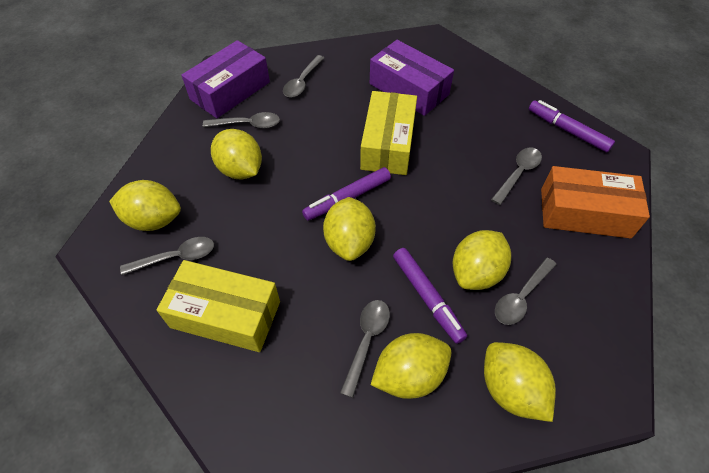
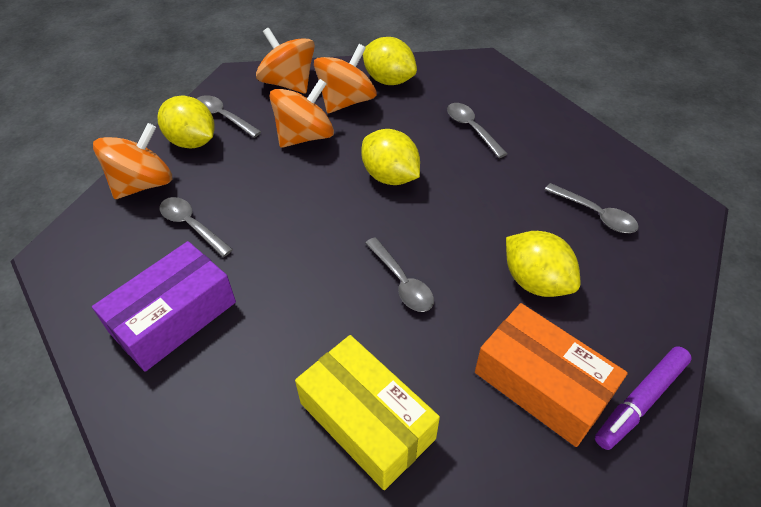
grey spoon: [120,237,214,275] [203,112,280,128] [283,55,324,98] [340,300,390,398] [491,148,542,205] [495,258,557,325] = 6 -> [160,197,233,257] [197,95,261,138] [366,237,434,312] [447,103,507,158] [545,183,639,233] = 5
orange spinning top: none = 0 -> [93,123,172,199] [256,28,315,93] [269,79,334,148] [314,44,377,113] = 4
purple box: [181,40,270,118] [370,40,454,116] = 2 -> [92,241,236,372] = 1
purple marker: [302,167,391,221] [393,248,467,344] [529,100,615,152] = 3 -> [595,346,692,450] = 1
yellow box: [157,260,280,352] [360,91,417,175] = 2 -> [295,335,440,490] = 1
yellow lemon: [109,180,181,231] [211,129,262,179] [323,197,376,261] [371,333,451,399] [452,230,511,290] [484,342,556,422] = 6 -> [157,96,215,148] [361,129,420,185] [363,37,417,85] [506,231,581,297] = 4

